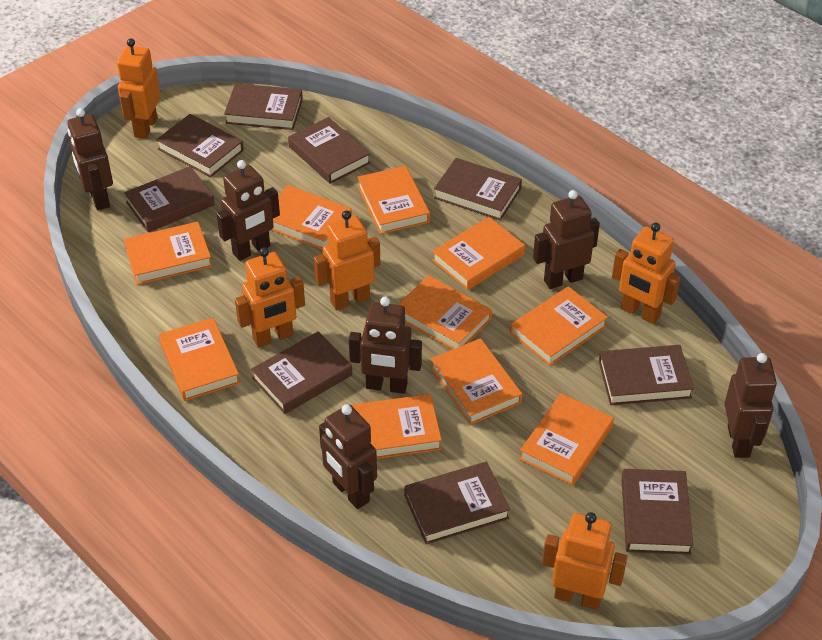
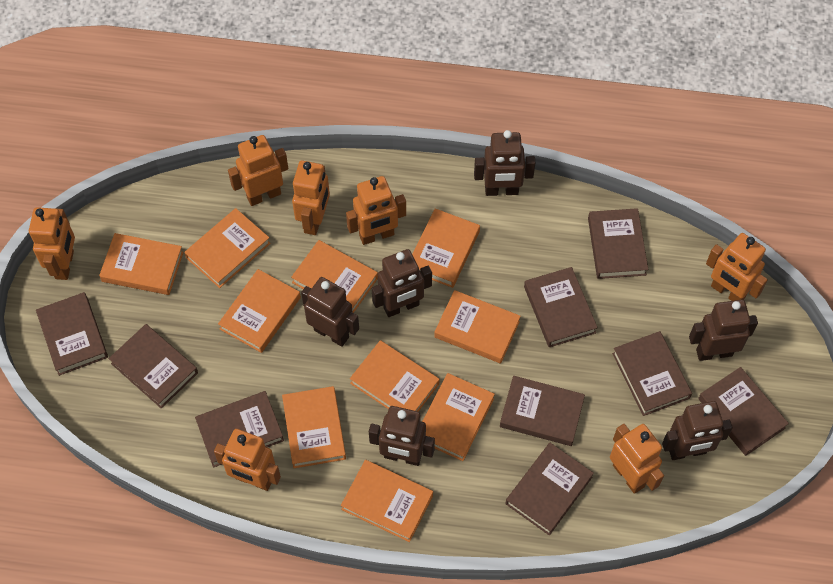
orange robot: [117,38,161,139] [235,247,305,348] [314,211,380,310] [542,512,627,610] [612,223,681,324] = 5 -> [29,207,75,280] [214,429,281,491] [228,135,288,206] [292,161,330,235] [346,176,406,245] [610,424,664,494] [706,233,768,301] = 7

